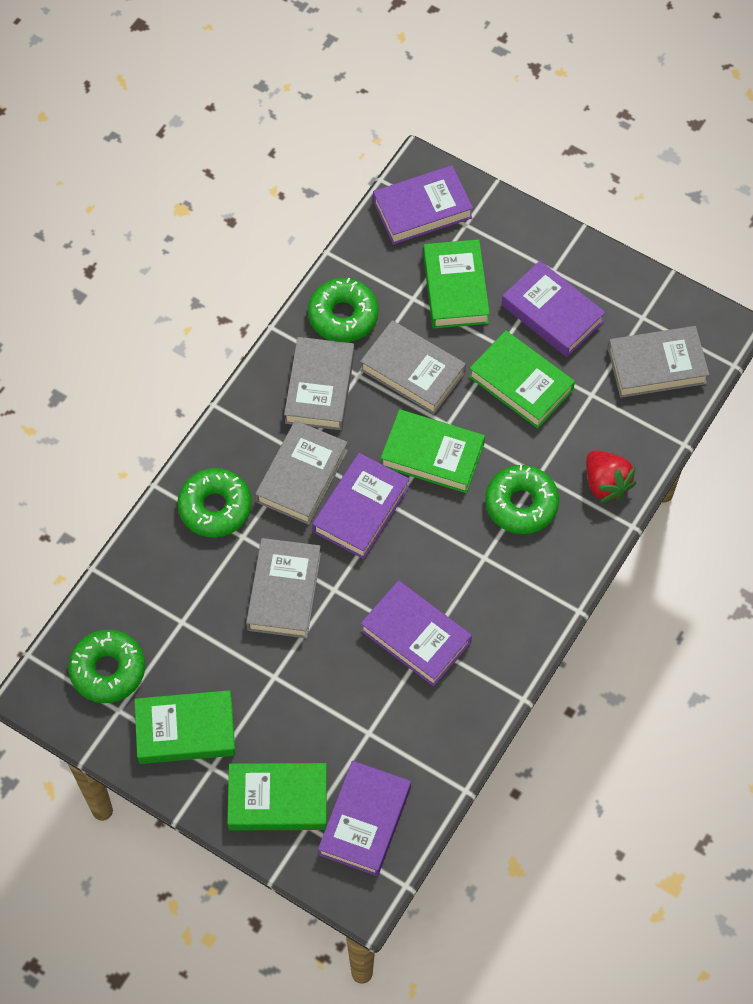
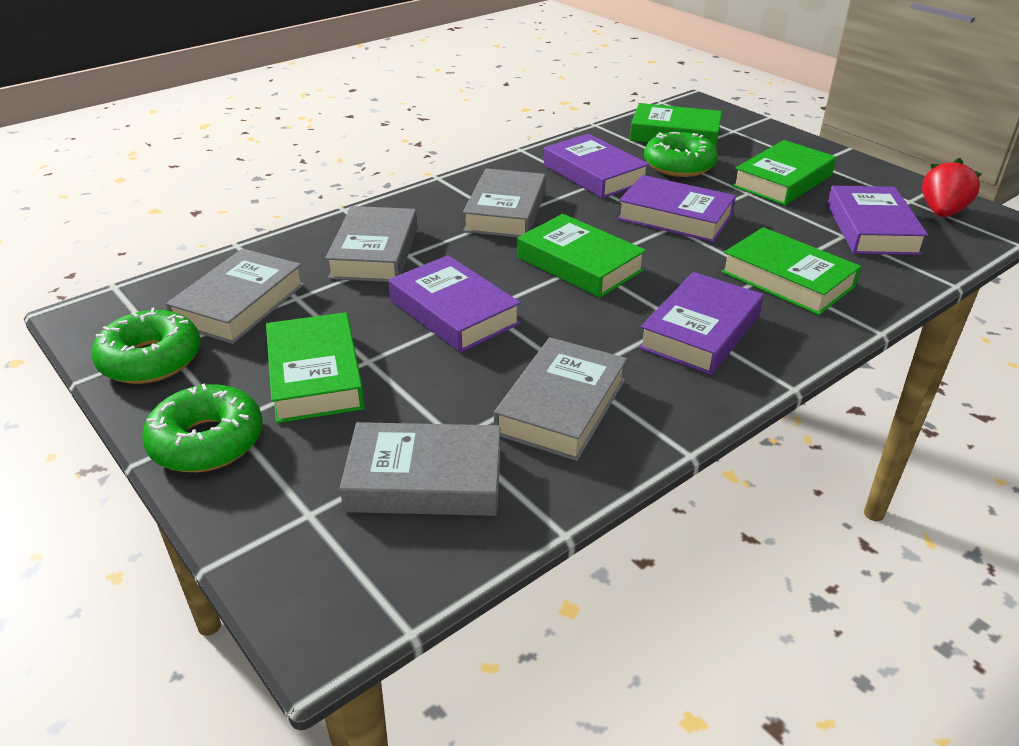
green donut: [68,630,145,703] [177,468,252,537] [308,278,379,342] [485,465,559,534] = 4 -> [91,307,201,384] [142,383,263,472] [644,132,718,177] = 3

